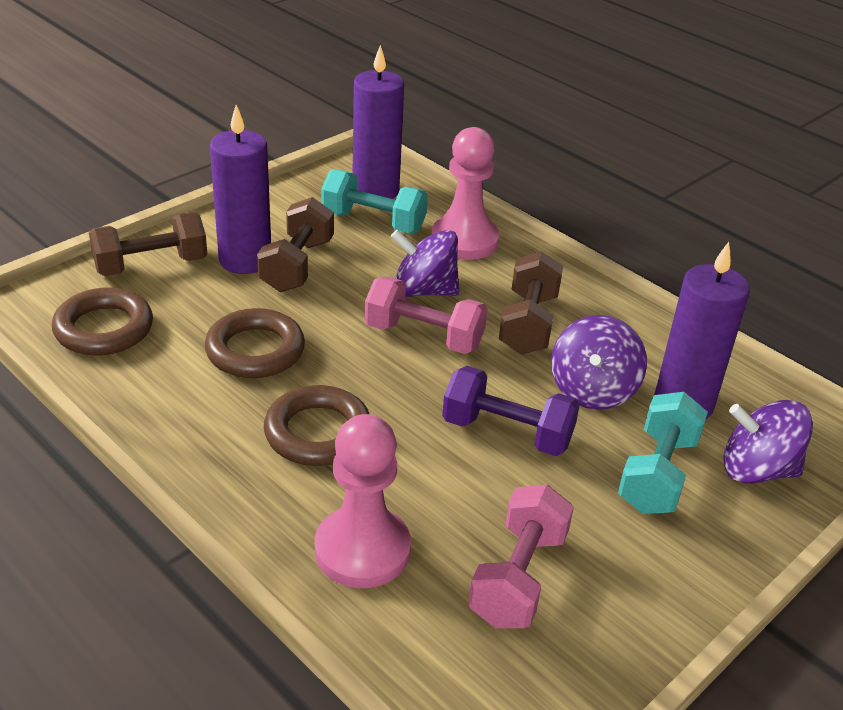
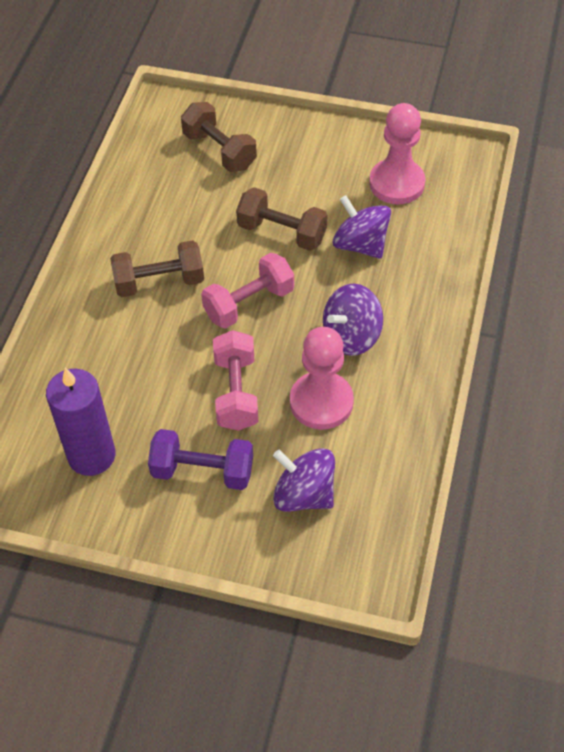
brown ring: [52,287,153,356] [205,308,305,378] [264,385,369,466] = 3 -> none = 0
purple candle: [210,105,271,274] [352,45,404,199] [654,242,750,419] = 3 -> [46,368,116,476] = 1
turquoise dumbbell: [321,169,428,233] [618,392,708,514] = 2 -> none = 0

